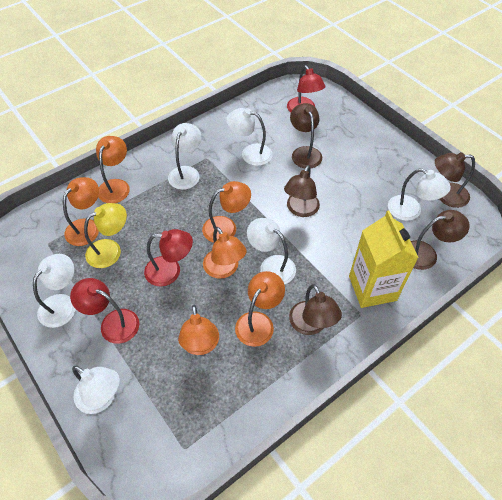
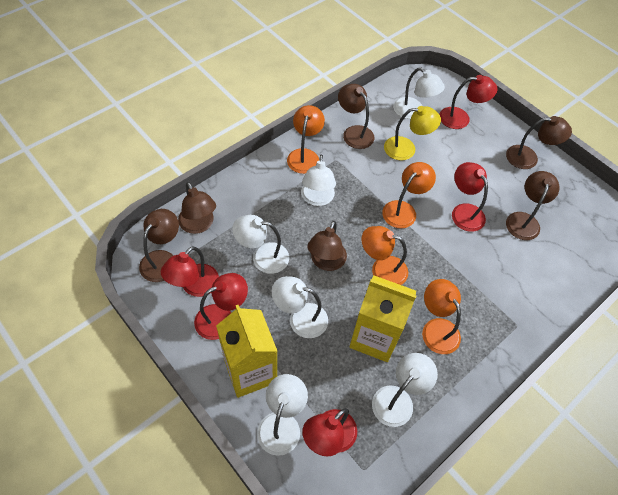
brown lamp: [284,165,320,217] [289,284,342,335] [290,103,322,168] [411,210,470,270] [435,152,475,208] = 5 -> [139,209,179,282] [178,182,216,234] [307,221,347,271] [338,84,374,149] [506,116,572,169] [506,171,560,240] = 6
orange lamp: [63,177,99,246] [96,136,130,203] [178,305,219,355] [202,181,251,243] [203,227,247,279] [235,271,285,347] = 6 -> [287,105,325,174] [362,226,408,285] [382,162,436,229] [422,279,461,354] = 4
red lamp: [70,278,139,344] [144,229,193,287] [287,65,326,113] = 3 -> [161,246,219,297] [194,273,248,340] [302,408,357,457] [439,75,497,129] [452,162,488,232] = 5
yellow carton: [349,210,419,308] = 1 -> [216,305,278,398] [349,275,416,362] = 2

